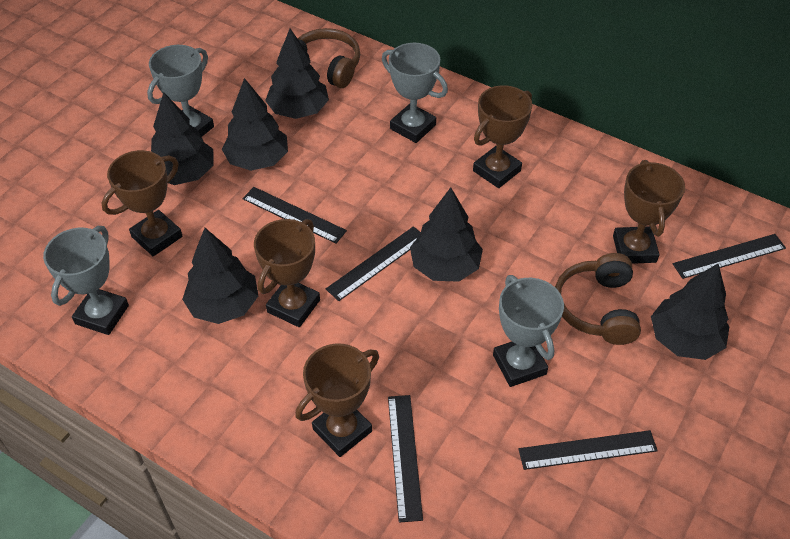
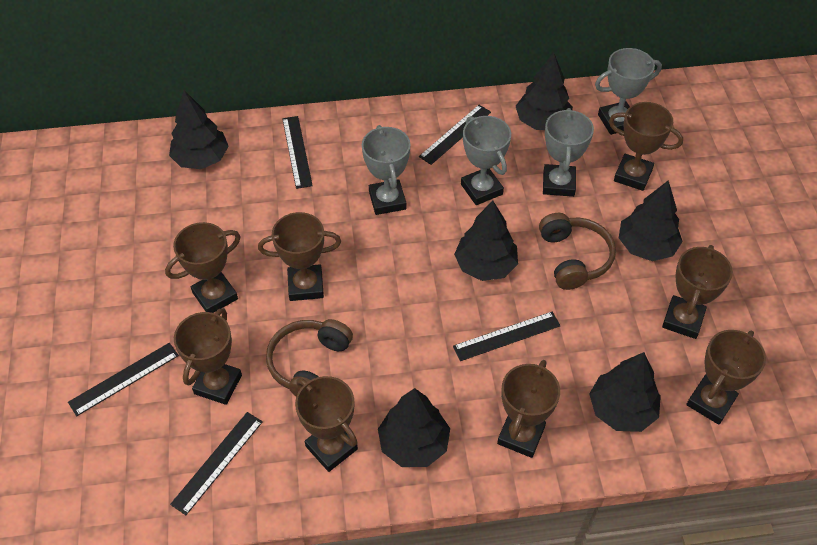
brown trophy: [102,150,183,256] [254,219,320,327] [295,343,379,457] [473,85,532,188] [613,160,685,264] = 5 -> [165,222,241,313] [174,308,242,405] [258,212,341,301] [295,376,358,472] [497,360,560,458] [609,102,683,191] [662,245,733,339] [686,330,766,425] = 8

